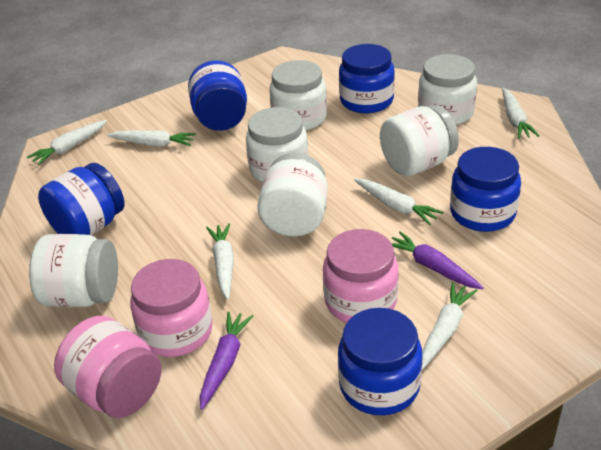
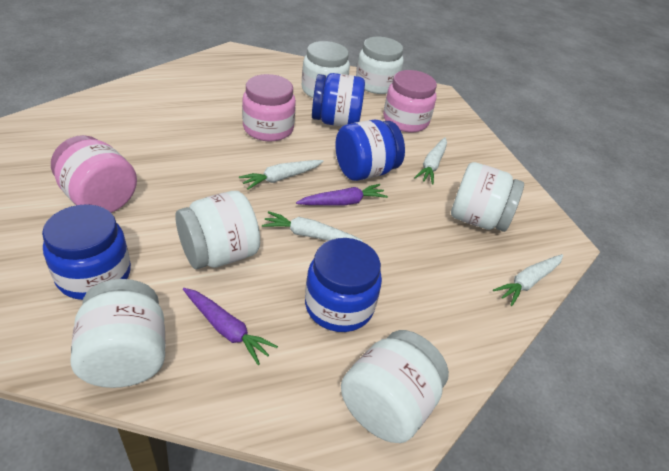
blue jar: [38,163,124,235] [188,60,247,131] [338,308,422,415] [339,44,395,113] [450,147,521,232] = 5 -> [42,204,131,300] [305,238,382,332] [312,73,365,127] [335,120,405,181] = 4
white carrot: [27,120,107,165] [107,130,196,147] [206,223,234,300] [354,179,443,225] [422,282,478,370] [502,88,539,139] = 6 -> [239,160,324,190] [262,211,363,241] [414,137,447,184] [493,254,563,306] = 4

